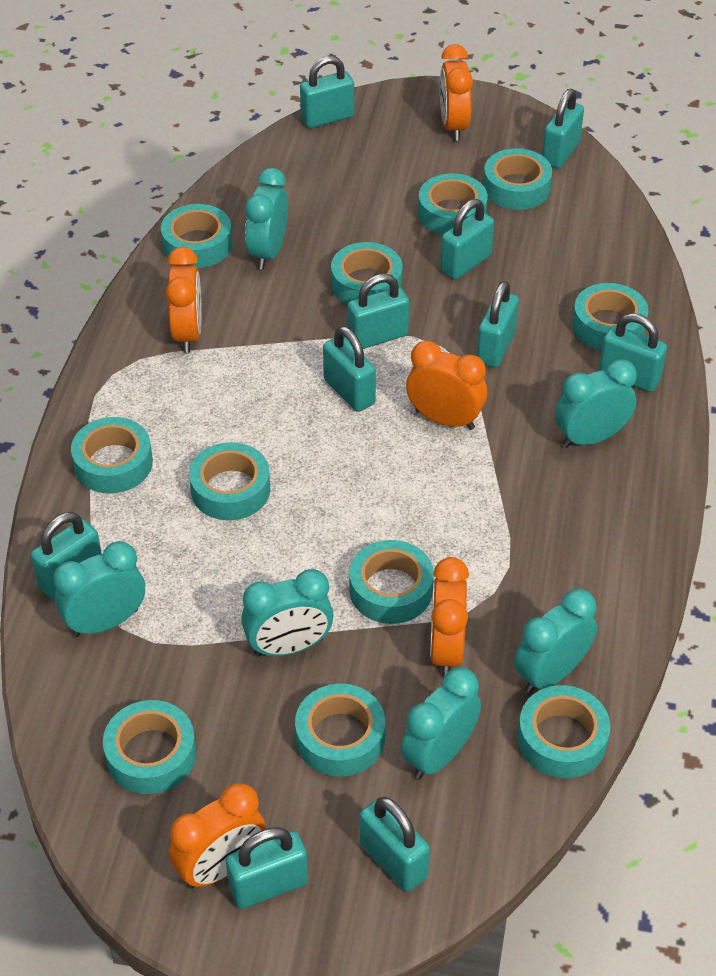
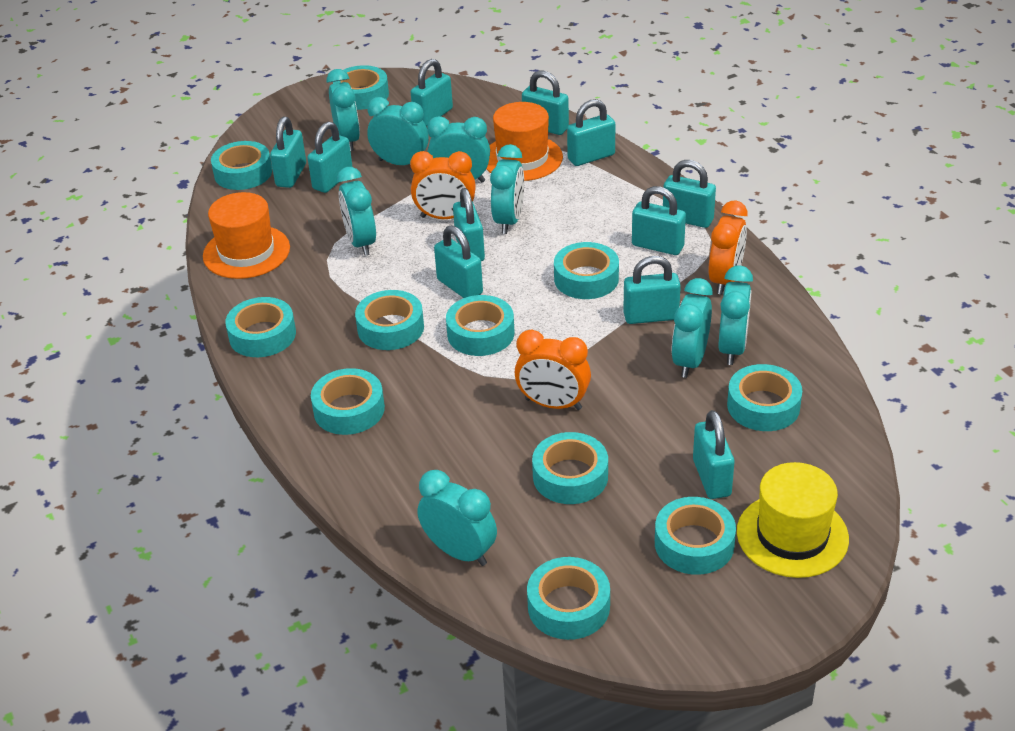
orange clock: [166,247,202,353] [169,783,266,889] [406,341,487,430] [430,557,469,676] [440,44,473,141] = 5 -> [410,151,476,219] [515,330,591,410] [708,201,747,295] = 3
orange hat: none = 0 -> [203,192,290,279] [486,102,563,181] = 2
turquoise clock: [53,541,145,637] [241,569,334,656] [245,168,288,269] [401,667,481,779] [514,589,597,693] [555,359,637,448] = 6 -> [327,69,360,151] [337,167,376,256] [367,97,429,165] [417,470,497,566] [427,116,490,182] [490,144,524,234] [672,278,713,378] [719,265,753,365] = 8
turquoise padlock: [31,512,102,599] [226,827,308,909] [300,56,354,128] [323,326,376,412] [348,274,409,349] [360,797,430,892] [440,199,494,280] [477,281,519,368] [542,89,584,169] [599,313,667,392] = 10 -> [270,117,306,188] [308,122,353,193] [410,59,453,126] [434,225,483,298] [453,188,485,261] [522,70,569,135] [567,99,615,166] [623,256,681,324] [632,186,686,255] [663,160,716,228] [693,410,734,499] = 11
yellow hat: none = 0 -> [737,462,849,578] = 1

